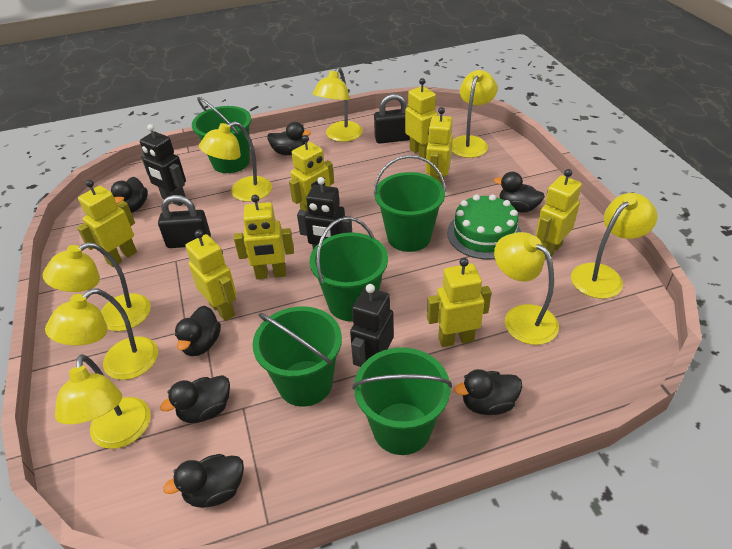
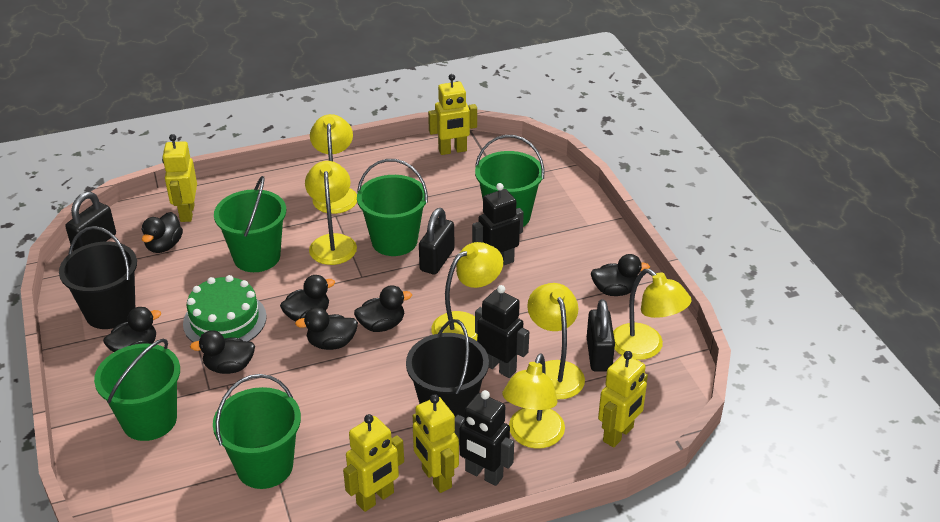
black bucket: none = 0 -> [59,226,137,329] [406,319,489,418] = 2
black padlock: [158,195,211,248] [374,94,410,144] = 2 -> [65,192,116,251] [419,208,454,275] [587,299,615,372] = 3
yellow lamp: [42,242,151,331] [45,288,158,380] [55,354,151,449] [199,121,272,202] [313,67,363,142] [452,70,498,158] [494,232,559,345] [571,193,657,299] = 8 -> [305,161,357,265] [310,114,357,214] [431,242,503,341] [502,354,565,449] [527,283,585,399] [613,269,692,360] = 6
yellow robot: [77,180,137,267] [185,230,236,321] [234,195,294,279] [289,135,334,212] [405,78,438,159] [426,107,453,184] [427,258,491,347] [536,169,582,259] = 8 -> [162,134,197,222] [343,414,404,512] [413,394,459,493] [428,74,477,155] [598,351,648,448] = 5

